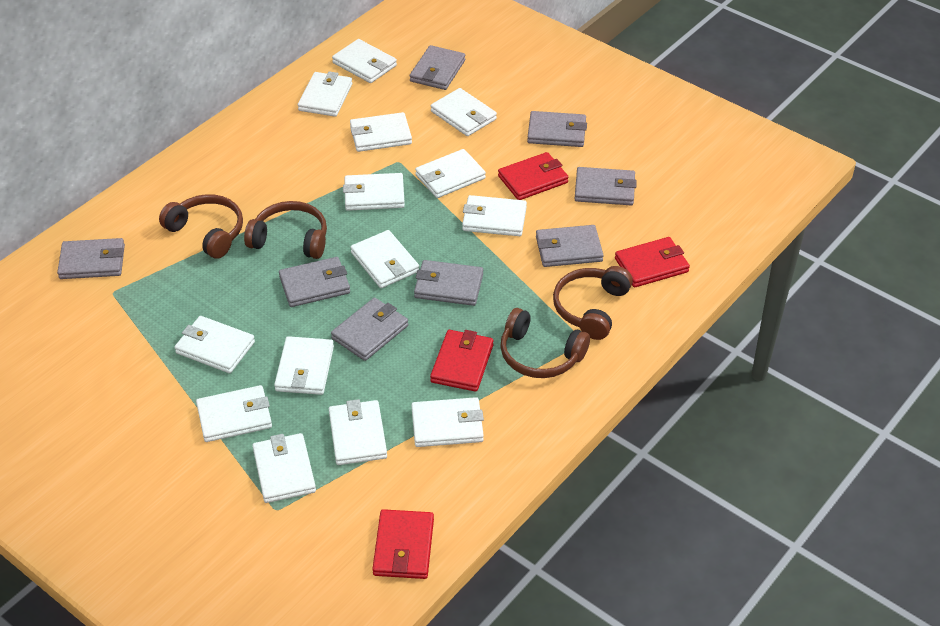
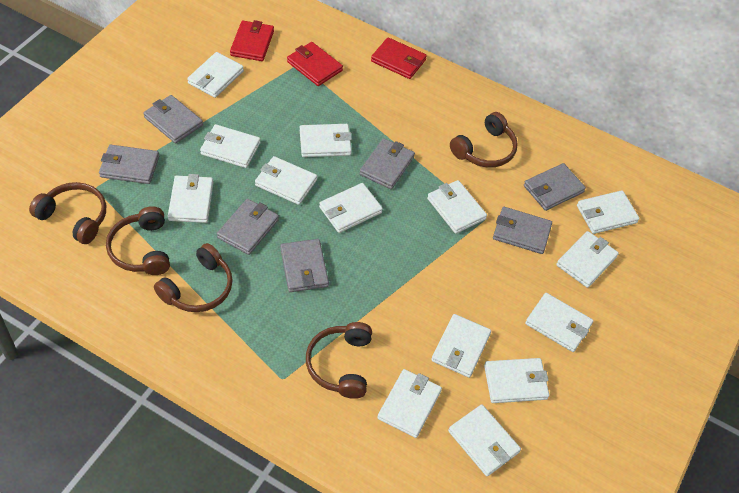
brown headphones: [159,194,243,259] [244,201,327,259] [500,308,590,378] [553,266,633,340] = 4 -> [29,182,106,244] [106,206,170,275] [154,243,233,312] [306,322,372,399] [450,112,518,168] = 5
grey wallet: [57,238,125,279] [279,257,350,307] [331,298,408,361] [410,45,465,90] [414,260,483,306] [527,111,587,147] [536,225,603,267] [575,167,637,205] = 8 -> [99,145,159,184] [143,95,203,143] [217,199,279,255] [280,239,329,292] [359,138,415,189] [493,207,552,254] [524,163,586,211] = 7
red wallet: [372,509,434,579] [430,330,494,392] [498,152,569,200] [615,237,690,288] = 4 -> [230,20,274,61] [287,42,343,86] [371,37,427,79] = 3

